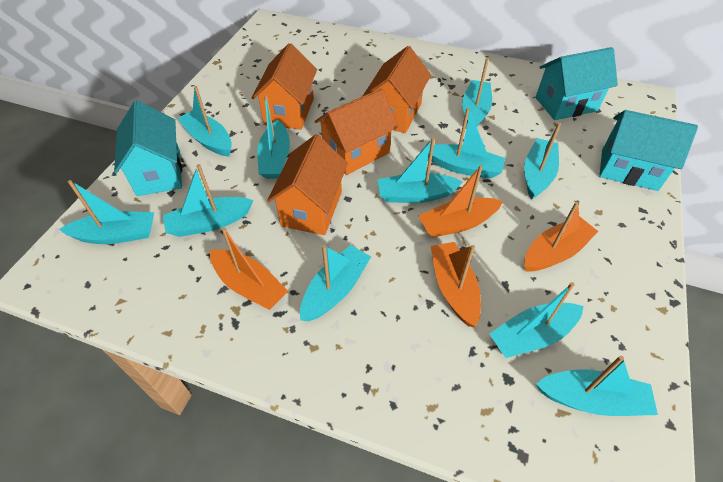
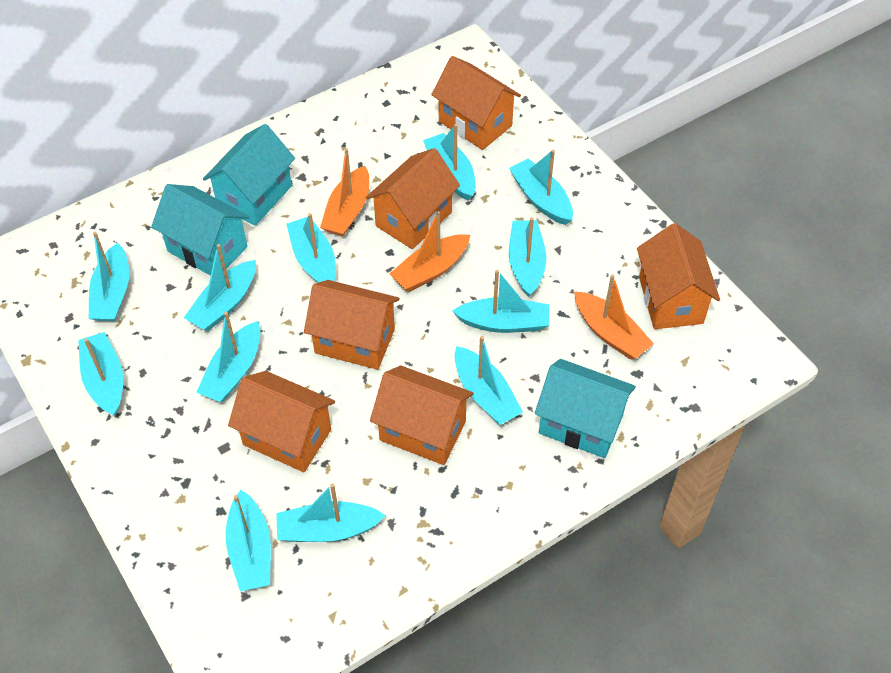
orange boat: [210,227,288,310] [418,165,503,237] [431,242,481,327] [524,202,598,271] = 4 -> [320,148,369,236] [390,211,470,292] [574,274,654,359] = 3
orange house: [252,43,317,130] [267,134,348,235] [315,88,398,175] [363,46,431,133] = 4 -> [228,371,335,472] [304,280,400,370] [366,148,460,249] [370,365,474,465] [431,56,521,150] [637,223,720,329] = 6
turquoise boat: [59,180,154,244] [163,164,254,237] [177,86,232,157] [257,95,290,179] [300,245,371,321] [378,137,463,203] [423,108,505,178] [462,58,492,127] [489,282,584,358] [524,123,561,200] [536,356,658,416] = 11 -> [78,332,123,416] [89,232,129,321] [184,244,256,331] [196,312,260,402] [226,490,271,591] [276,483,386,542] [287,213,336,283] [423,124,476,201] [452,270,549,333] [455,336,523,425] [509,150,573,225] [509,217,546,297] = 12

